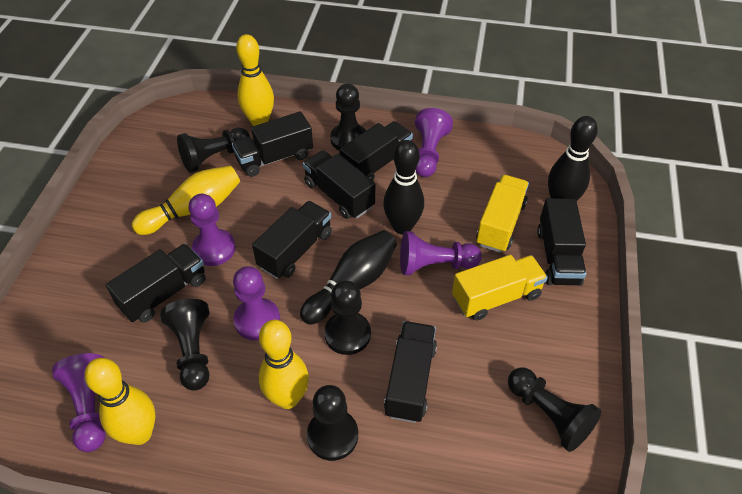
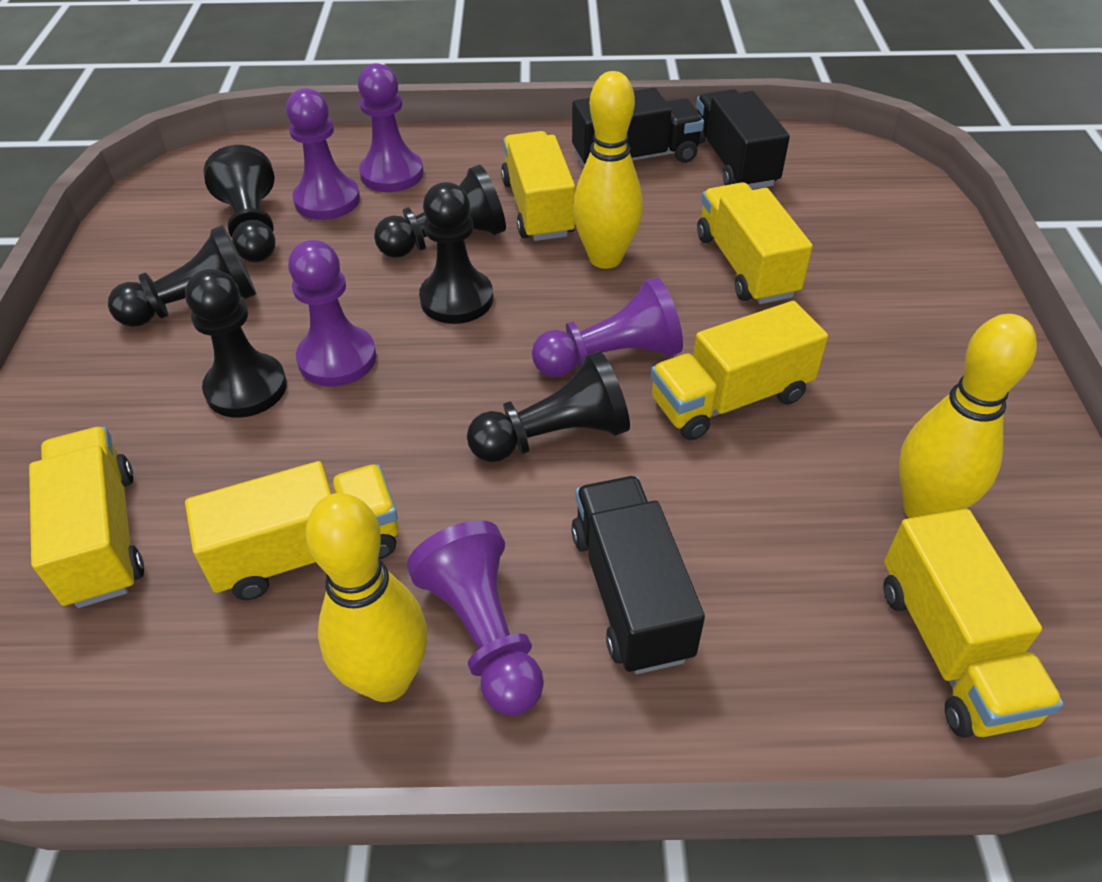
black bowling pin: [300,230,397,324] [383,140,424,234] [548,116,598,201] = 3 -> none = 0
black truck: [106,244,206,323] [232,111,313,177] [252,201,332,279] [303,150,375,219] [339,121,413,181] [384,321,437,423] [537,198,587,286] = 7 -> [571,476,705,674] [572,88,704,168] [696,89,790,189] = 3
yellow bowling pin: [85,358,155,445] [132,166,240,235] [236,34,274,126] [259,320,309,409] = 4 -> [306,493,427,702] [573,71,643,269] [899,314,1037,518] = 3
yellow truck: [452,255,548,321] [476,175,529,252] = 2 -> [29,427,144,608] [185,461,398,600] [501,131,575,241] [651,301,828,440] [697,182,813,304] [883,509,1064,738] = 6

